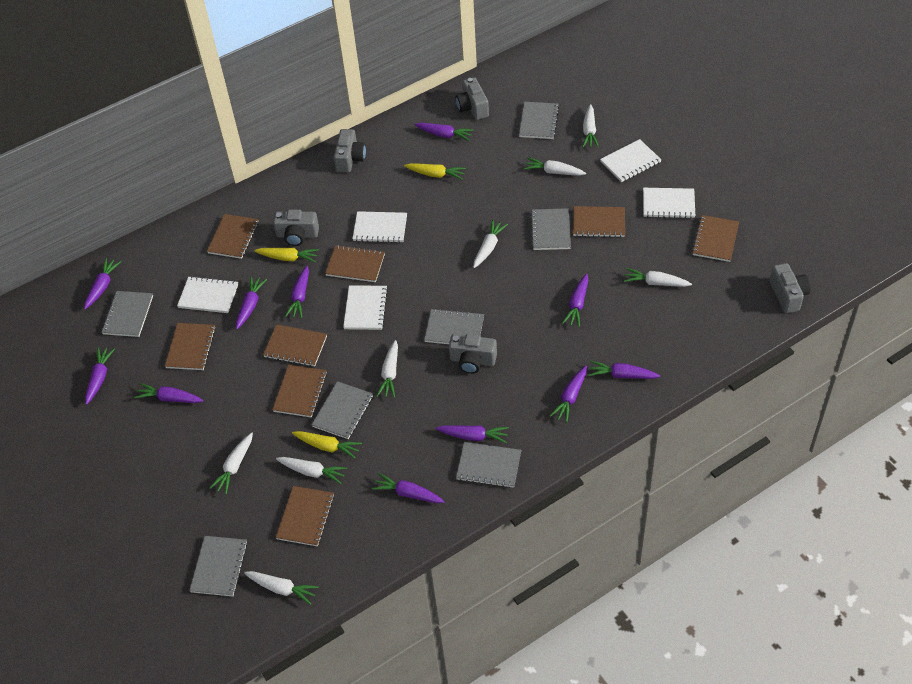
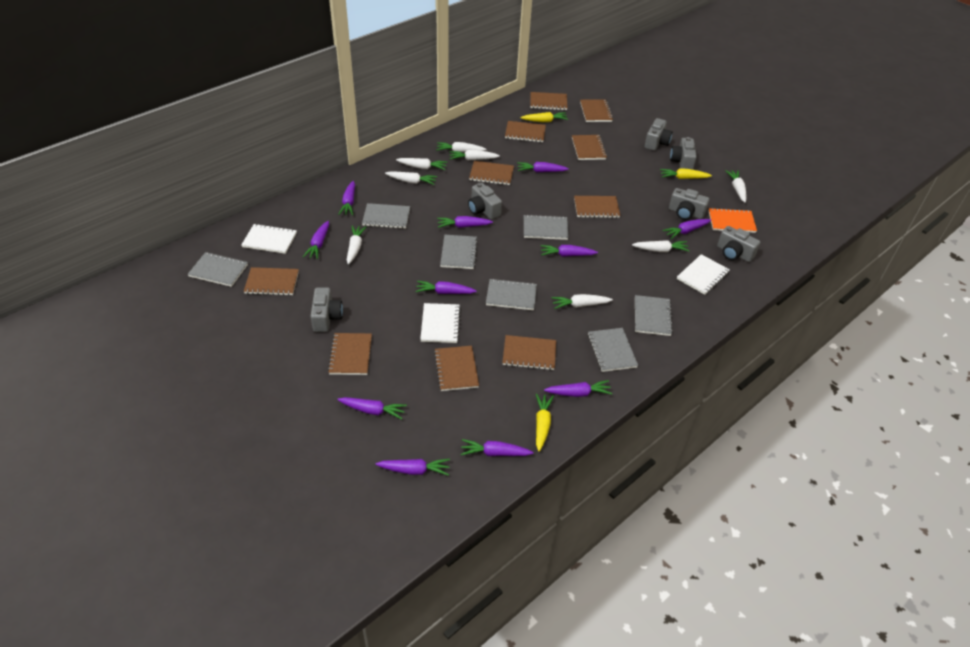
brown notebook: [165,323,216,370] [207,214,259,259] [263,324,327,367] [272,365,327,418] [276,486,334,546] [325,245,385,282] [573,206,625,238] [692,215,739,262] = 8 -> [244,267,299,295] [328,333,372,375] [434,346,479,391] [469,161,514,185] [502,335,556,370] [505,121,546,142] [530,92,567,110] [572,135,607,160] [574,196,620,218] [580,99,613,122] = 10
grey camera: [273,209,319,246] [334,129,366,173] [449,334,497,374] [455,77,489,120] [770,263,811,313] = 5 -> [310,288,343,332] [468,183,502,219] [644,118,673,151] [669,188,709,220] [670,137,697,170] [717,226,760,262] = 6
orange notebook: none = 0 -> [709,208,757,233] = 1
white notebook: [177,276,238,313] [343,285,388,330] [352,211,407,243] [600,139,661,182] [643,188,695,218] = 5 -> [241,224,297,254] [420,303,461,343] [677,254,730,295] = 3

